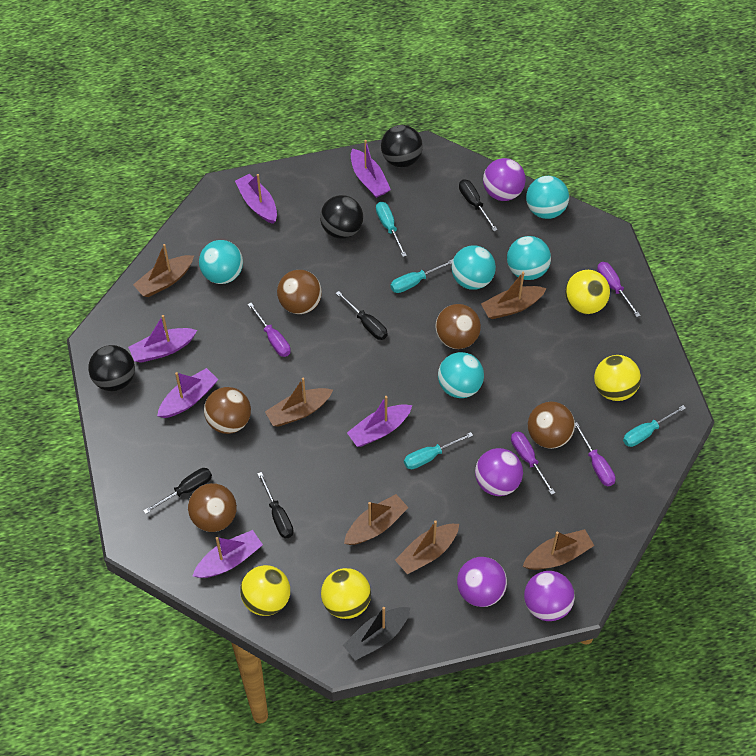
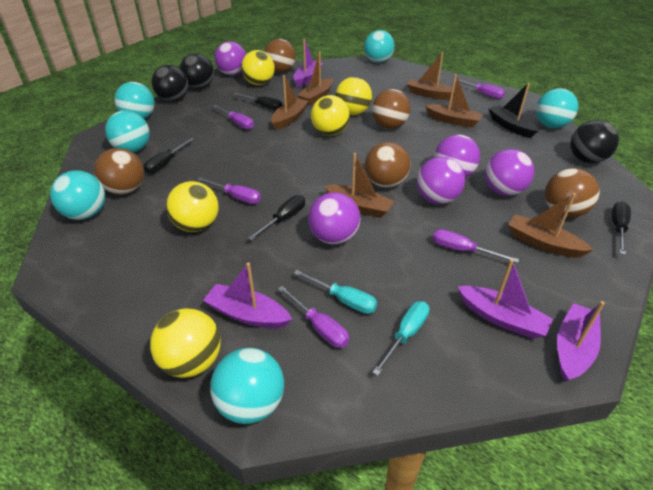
purple ball: [457,557,507,607] [475,448,523,496] [483,158,526,201] [524,571,575,621] = 4 -> [215,41,246,76] [308,192,360,244] [417,157,465,204] [434,135,480,178] [485,149,534,196] = 5
purple boat: [128,315,197,363] [157,368,218,418] [193,530,263,578] [235,174,277,224] [347,396,412,447] [351,140,391,198] = 6 -> [203,262,292,328] [293,39,323,87] [457,259,553,339] [557,301,605,382] = 4
purple screwdriver: [248,303,291,357] [511,432,555,495] [575,422,615,486] [597,262,641,317] = 4 -> [197,177,261,204] [213,105,254,130] [278,286,349,348] [433,229,519,263] [459,80,505,99] = 5
turquoise ball: [199,240,243,284] [438,352,484,398] [451,245,496,290] [507,236,551,280] [526,176,569,219] = 5 -> [50,171,105,220] [105,111,150,153] [114,82,154,119] [210,348,284,424] [364,30,395,63] [536,88,578,128] = 6
turquoise screwdriver: [376,202,407,257] [391,259,453,293] [404,432,473,469] [623,405,686,447] = 4 -> [294,270,377,314] [372,301,430,376] = 2
yellow ball: [240,565,290,616] [321,568,371,619] [565,270,610,314] [594,355,641,401] = 4 -> [150,309,221,378] [166,181,219,232] [241,50,275,85] [311,95,350,136] [335,77,372,115] = 5

